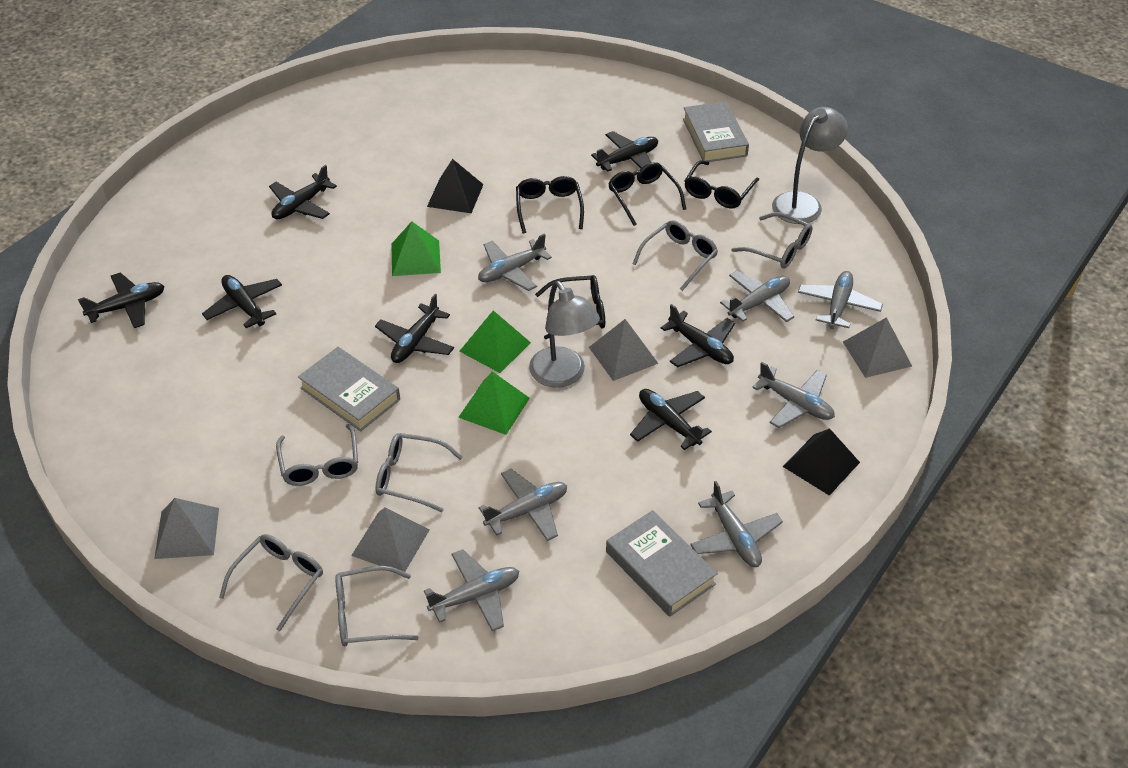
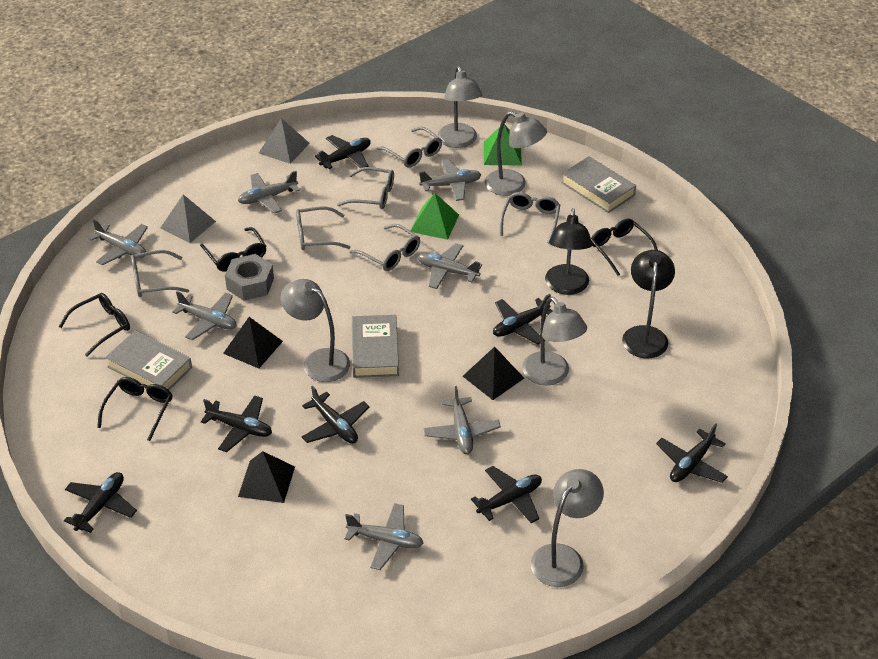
black lamp: none = 0 -> [545,208,592,295] [622,250,675,358] = 2
black pyramid: [427,159,484,213] [783,428,860,496] = 2 -> [223,317,283,368] [238,451,295,503] [463,347,524,400] = 3
green pyramid: [391,222,441,276] [458,371,530,435] [459,311,531,373] = 3 -> [410,193,459,240] [484,124,522,166] = 2
grey lamp: [529,281,600,388] [772,107,848,224] = 2 -> [280,279,350,382] [438,66,482,148] [485,111,547,196] [522,297,587,385] [531,469,604,587] = 5
grey nut: none = 0 -> [225,254,274,301] = 1
grey pyramid: [154,498,219,559] [351,507,430,572] [589,319,659,381] [843,317,912,378] = 4 -> [160,195,216,243] [259,118,310,164] = 2

